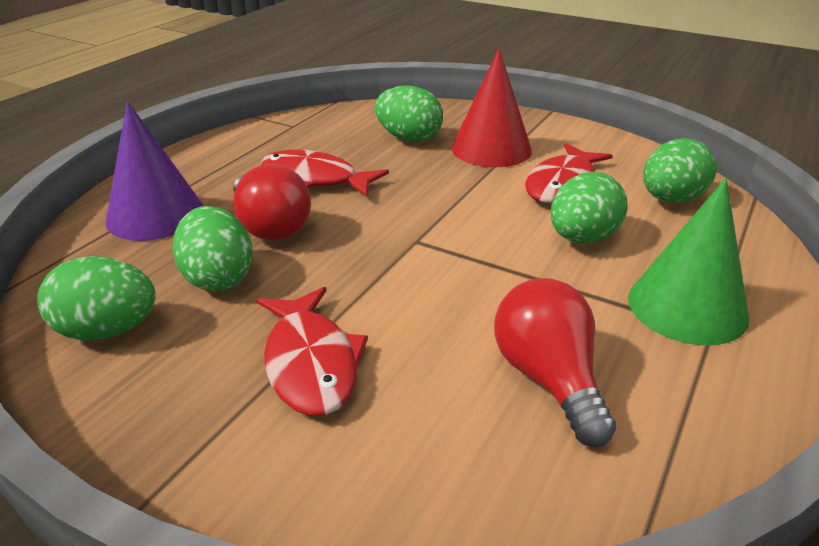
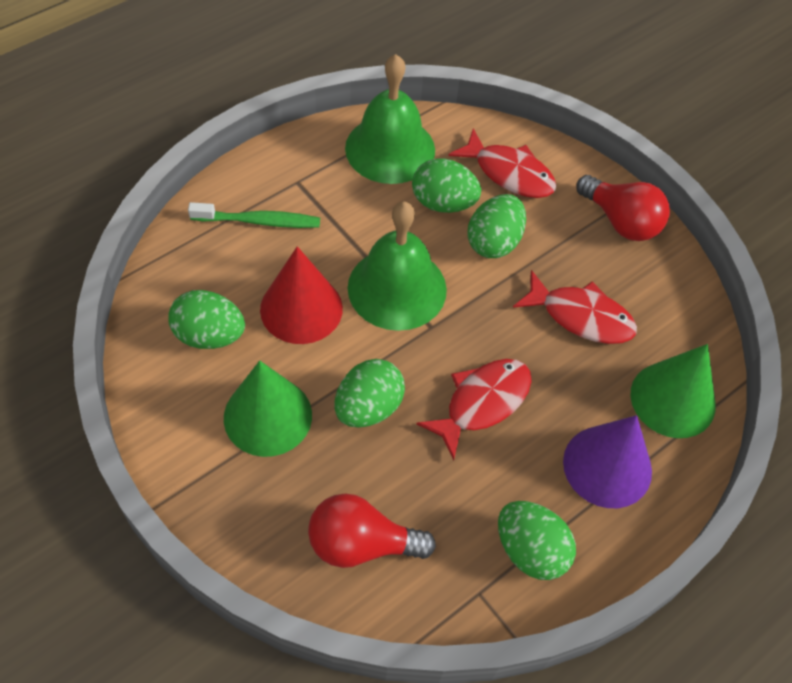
green bell: none = 0 -> [345,54,435,184] [348,201,447,331] = 2
green cone: [628,178,749,345] = 1 -> [224,361,312,457] [630,344,716,438] = 2
green toothbrush: none = 0 -> [188,202,320,228] = 1

